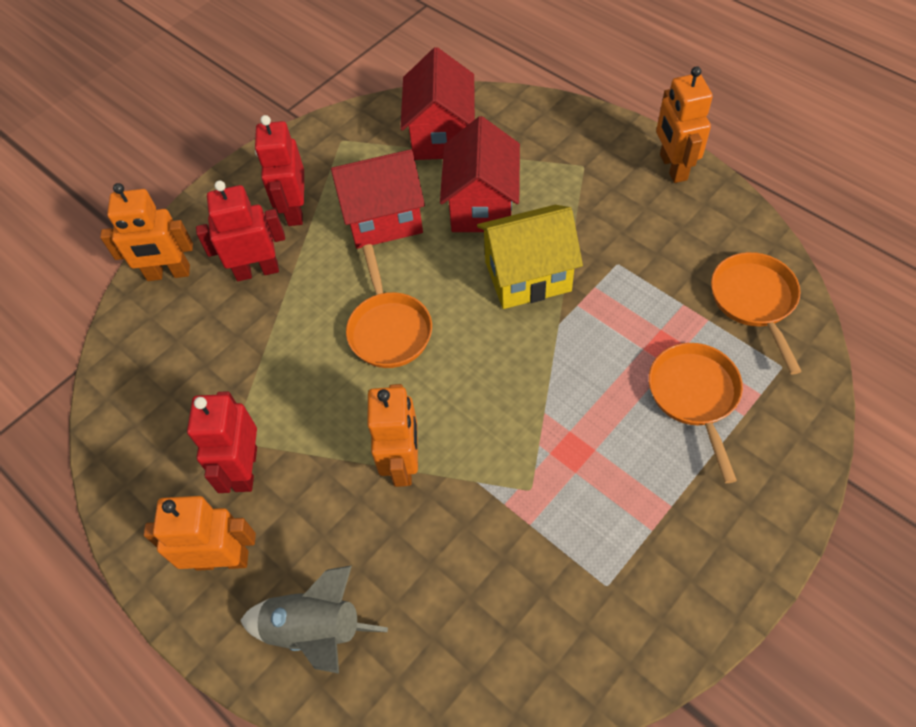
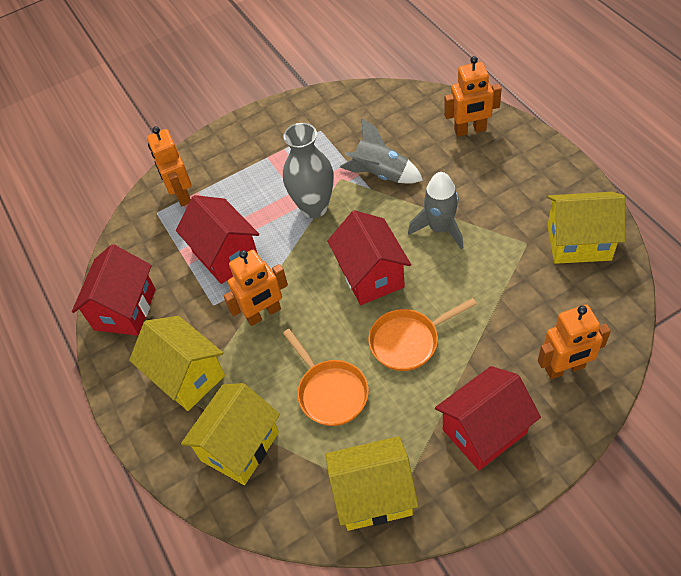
grey rocket: [240,565,388,674] = 1 -> [340,118,423,184] [408,172,463,249] = 2
grey vase: none = 0 -> [283,123,334,218] = 1
orange pan: [346,244,432,368] [649,343,743,483] [711,252,802,375] = 3 -> [283,329,369,426] [368,298,477,371] = 2
red house: [331,149,425,249] [400,47,475,160] [440,116,520,232] = 3 -> [72,244,156,336] [176,195,259,284] [327,210,411,305] [435,366,541,470] = 4
red robot: [187,391,257,493] [196,181,285,281] [255,115,304,226] = 3 -> none = 0
yellow house: [477,205,583,309] = 1 -> [129,316,225,411] [181,383,280,485] [325,436,419,531] [547,192,625,264] = 4

